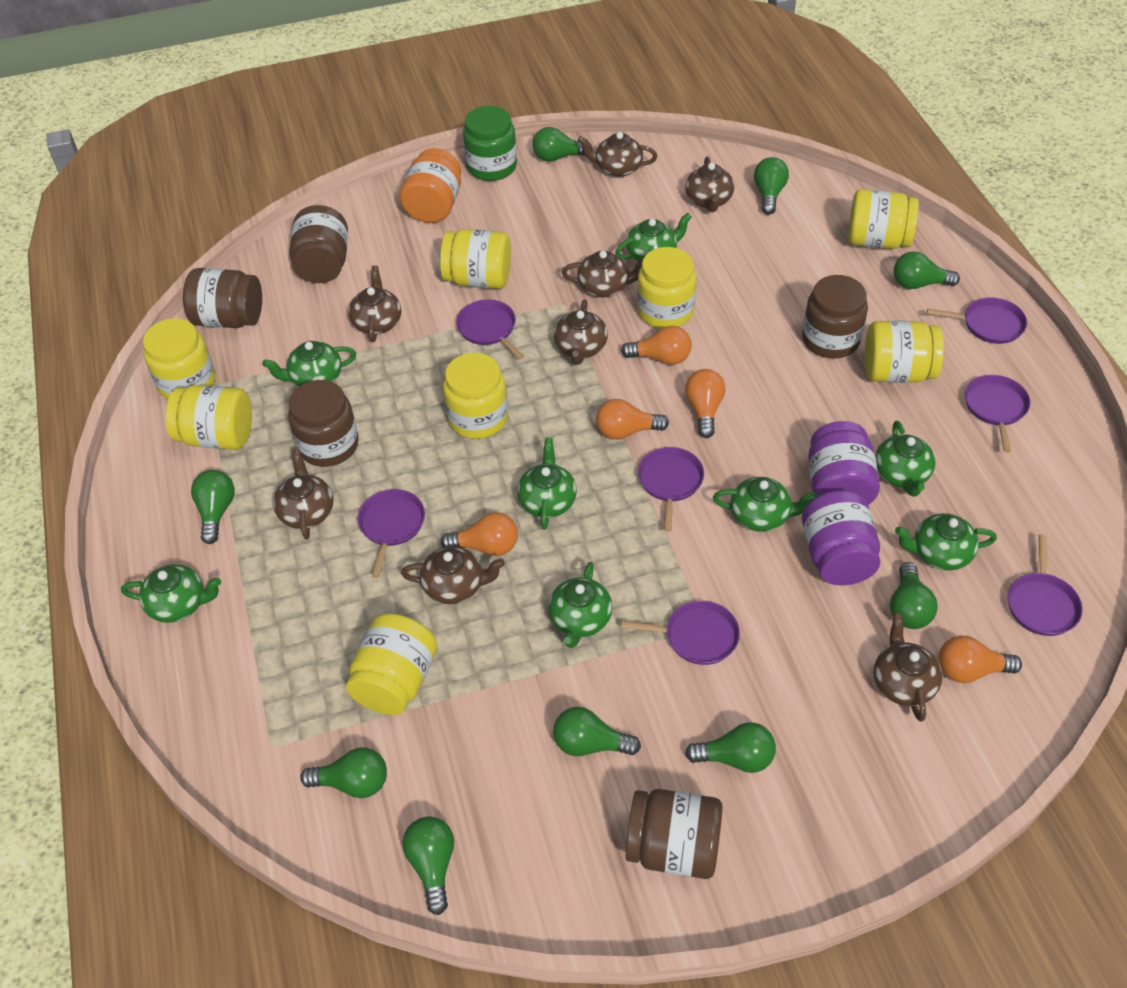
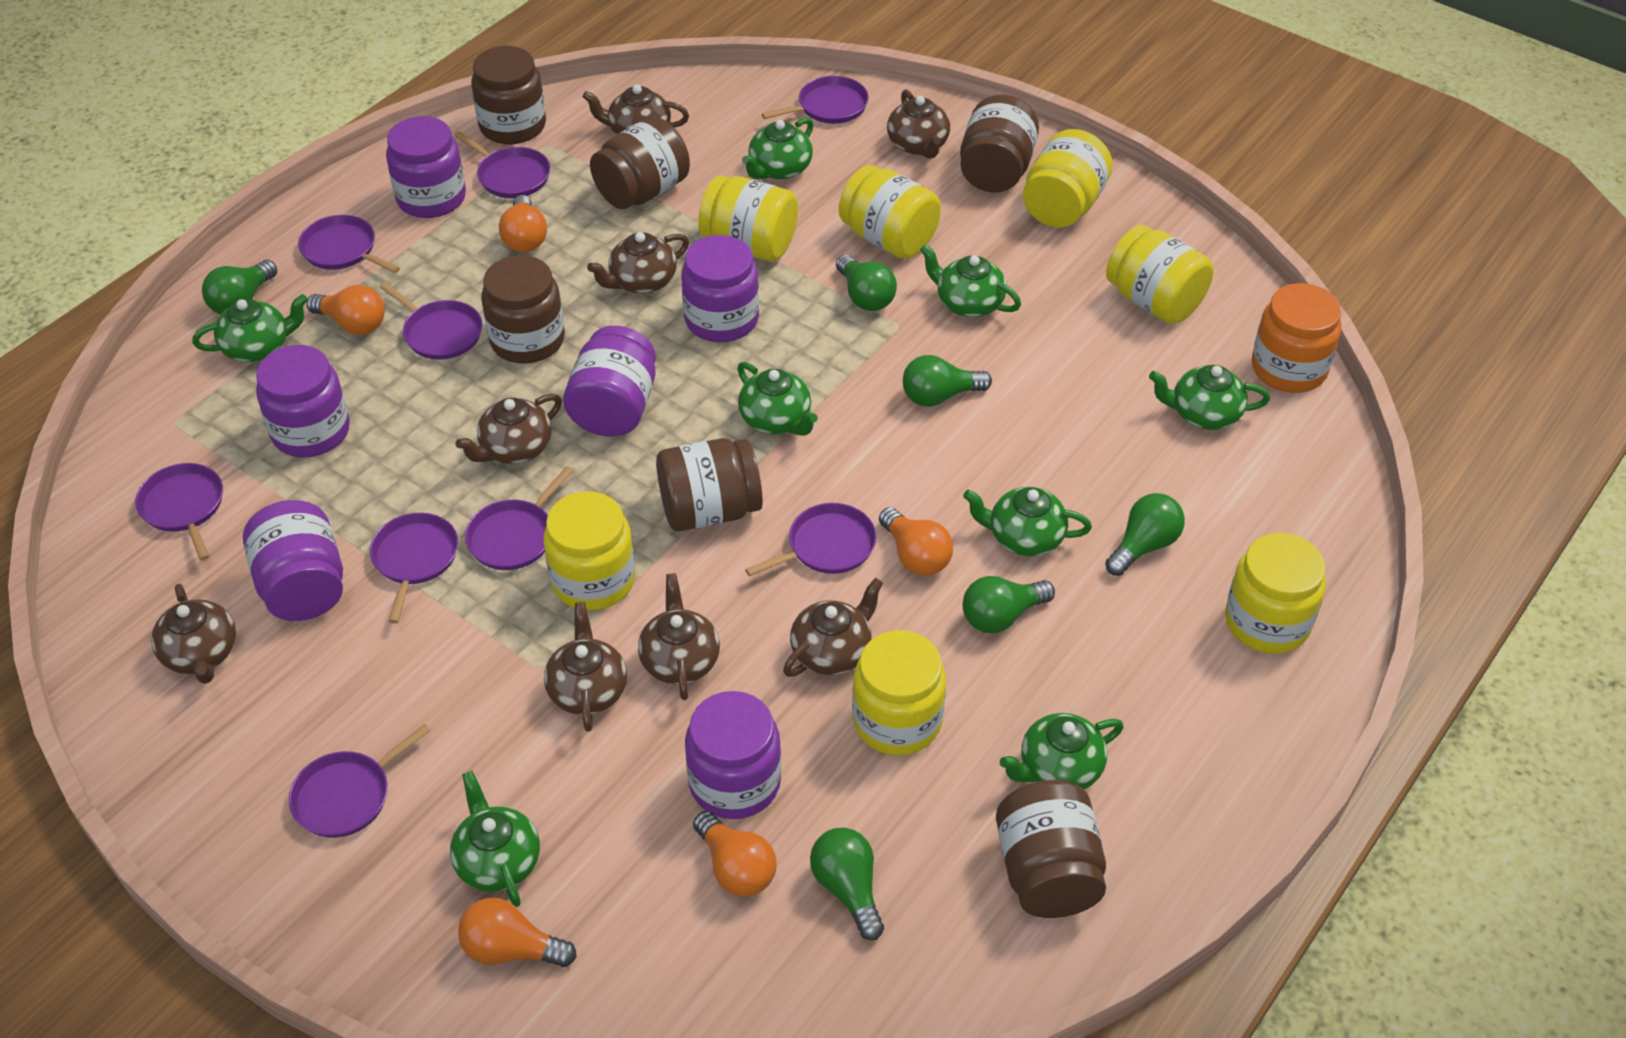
brown jar: [183,268,262,328] [288,380,359,467] [290,205,348,283] [625,789,723,879] [802,275,868,358] = 5 -> [471,46,546,144] [481,255,565,363] [590,116,690,209] [656,438,763,531] [960,95,1039,193] [996,780,1106,918] = 6
green jar: [463,106,517,181] = 1 -> none = 0
green light bulb: [191,470,235,544] [300,747,387,798] [402,816,454,915] [532,127,593,162] [553,707,641,756] [685,722,776,773] [754,157,789,215] [890,562,938,629] [894,251,960,289] = 9 -> [202,260,277,314] [810,828,884,940] [836,255,897,311] [903,355,992,407] [963,576,1055,633] [1105,493,1185,576] = 6
purple jar: [802,490,880,586] [808,421,880,505] = 2 -> [243,500,343,621] [256,345,350,458] [386,116,466,218] [563,326,656,436] [681,235,759,342] [685,691,781,819] = 6
purple pan: [357,489,425,578] [456,299,525,360] [621,601,740,665] [638,447,704,532] [927,298,1027,344] [965,375,1030,453] [1008,535,1083,636] = 7 -> [135,463,223,561] [289,724,431,838] [298,215,400,273] [370,513,459,624] [380,282,482,360] [454,131,550,198] [465,466,573,570] [745,503,877,576] [762,76,869,124] = 9
yellow jar: [143,318,215,399] [166,385,252,450] [346,613,437,715] [440,229,511,289] [443,353,508,439] [637,247,697,328] [848,189,919,249] [865,321,944,383] = 8 -> [544,491,635,611] [698,175,798,261] [839,165,941,259] [852,630,946,756] [1023,129,1113,228] [1106,225,1214,324] [1225,533,1326,654] = 7

